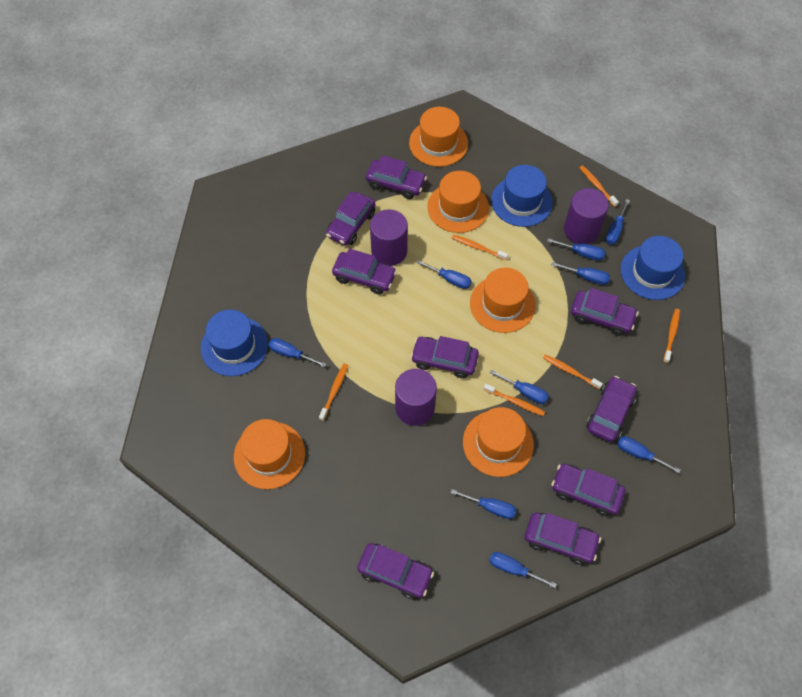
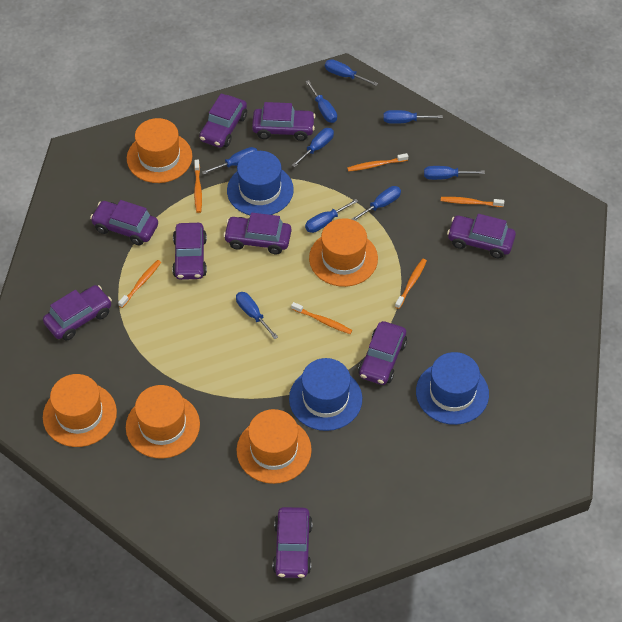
purple cylinder: [370,209,408,266] [395,369,437,426] [564,188,609,244] = 3 -> none = 0

